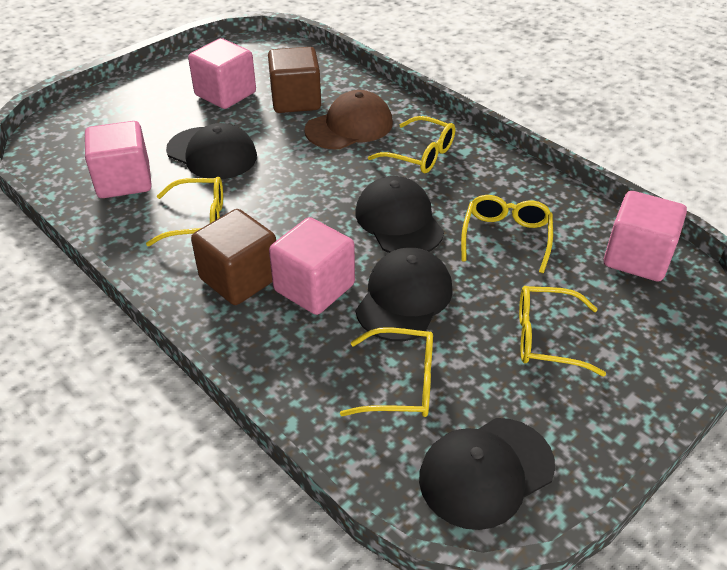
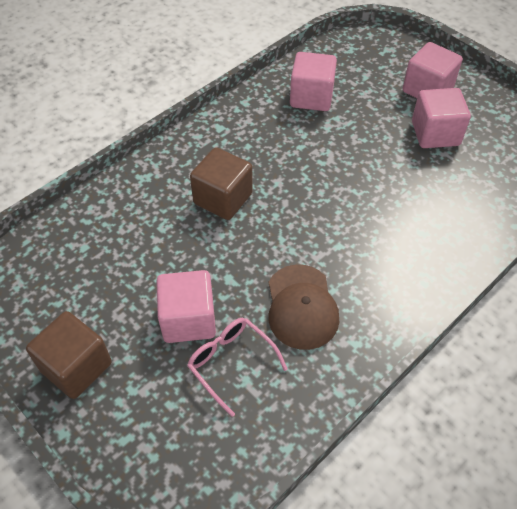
black cap: [166,123,257,179] [355,176,444,253] [356,247,453,341] [419,418,555,530] = 4 -> none = 0
pink glasses: none = 0 -> [187,318,288,417] = 1
yellow glasses: [146,177,223,246] [340,327,433,417] [368,116,455,173] [461,195,553,273] [519,286,606,377] = 5 -> none = 0

